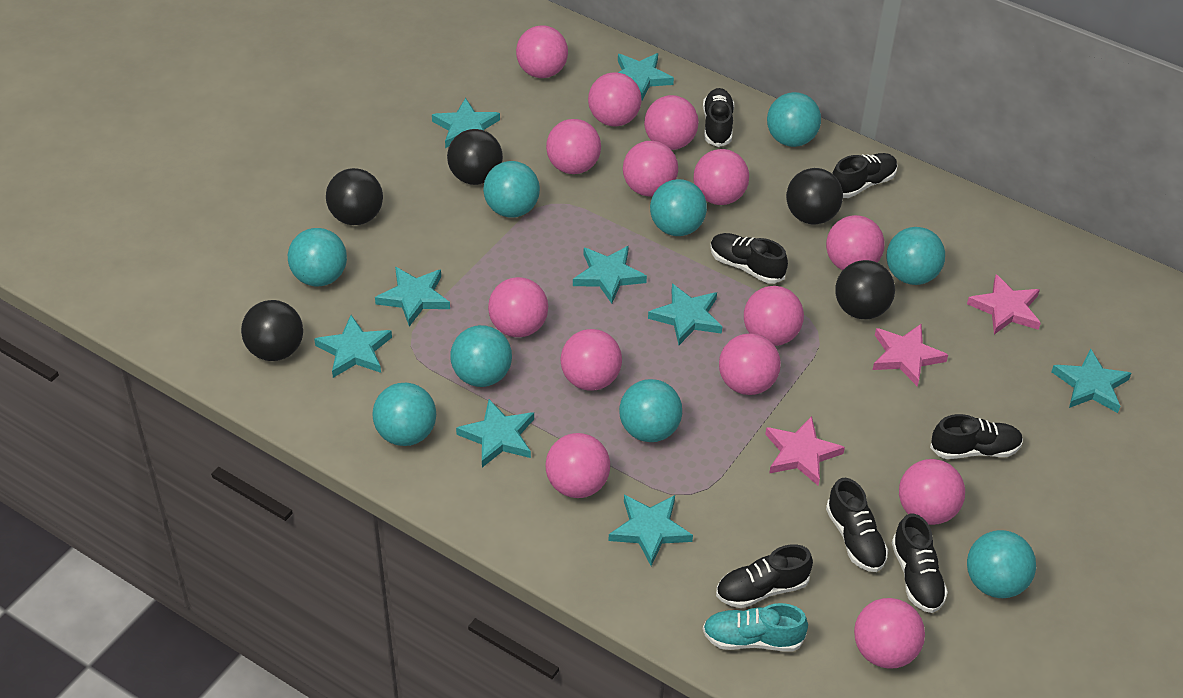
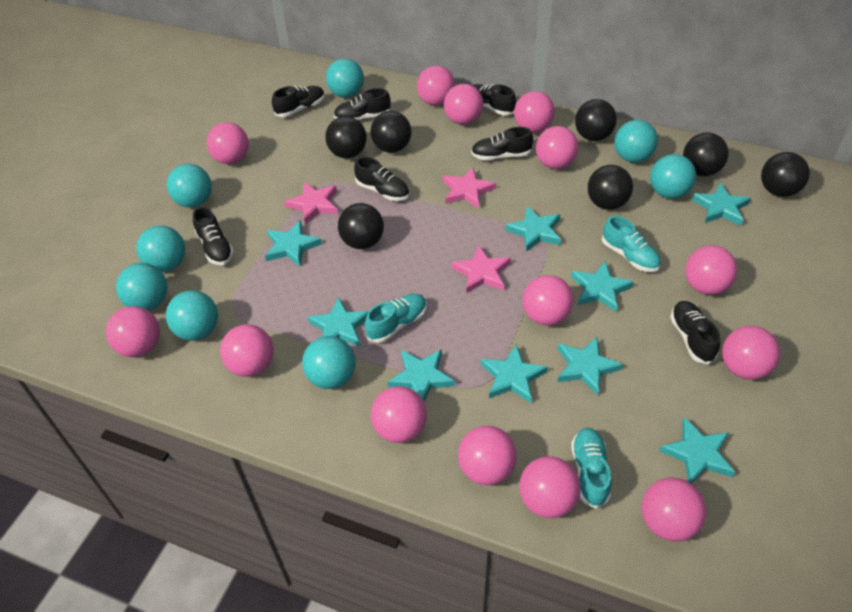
black ball: [241,300,303,361] [326,168,383,225] [447,129,503,185] [786,168,843,224] [835,260,895,319] = 5 -> [325,116,367,158] [338,203,384,249] [371,111,412,153] [575,99,617,141] [588,165,633,210] [683,133,729,176] [761,152,810,197] = 7
turquoise ball: [288,228,347,286] [372,383,436,446] [451,325,512,387] [483,161,540,218] [619,379,682,442] [650,179,707,236] [767,92,821,147] [887,227,945,285] [967,530,1036,598] = 9 -> [116,263,168,311] [136,225,186,272] [166,290,218,341] [167,164,212,208] [302,336,356,389] [326,58,364,98] [615,120,658,163] [650,154,696,199] = 8
turquoise shoe: [703,603,808,651] = 1 -> [365,294,427,343] [571,428,612,509] [602,216,661,272] = 3

